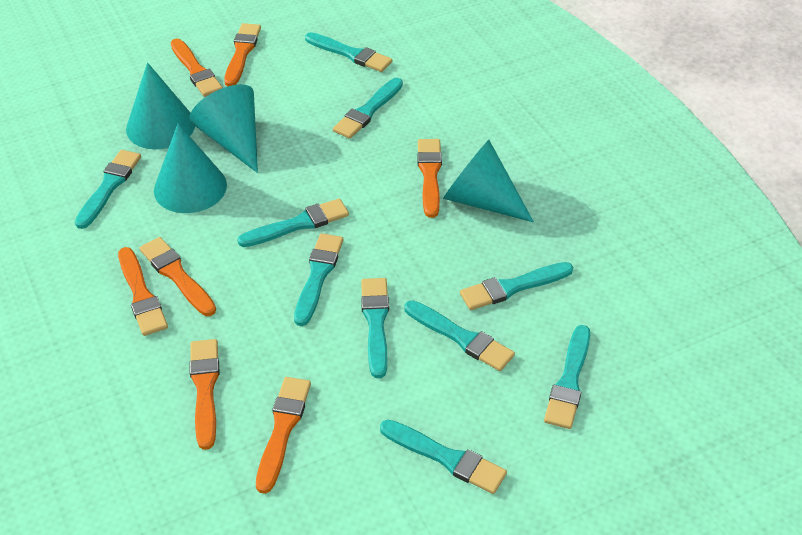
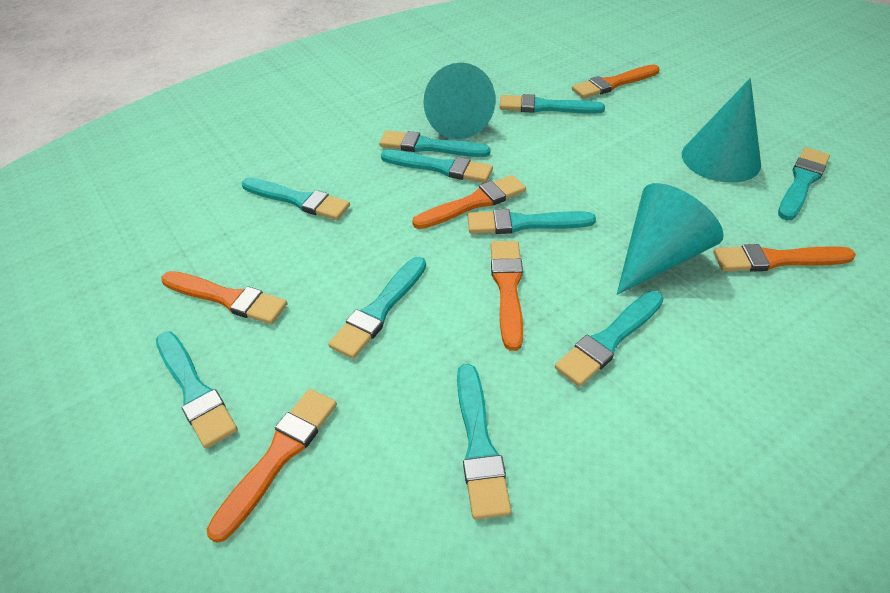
orange brush: [118,247,168,336] [140,237,216,316] [171,39,223,97] [190,339,220,450] [224,23,261,87] [256,377,311,494] [417,139,442,218] = 7 -> [161,271,287,324] [207,389,337,543] [412,175,526,229] [491,241,523,351] [572,64,660,99] [713,244,856,272] = 6
turquoise cone: [126,62,195,149] [154,123,227,213] [189,84,258,173] [443,140,534,222] = 4 -> [423,63,496,139] [617,183,724,295] [682,78,761,183] = 3

